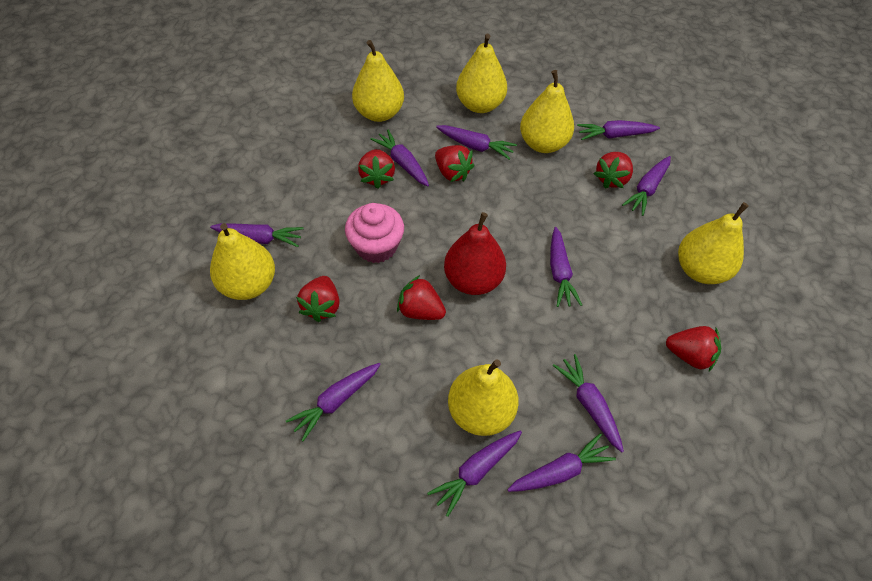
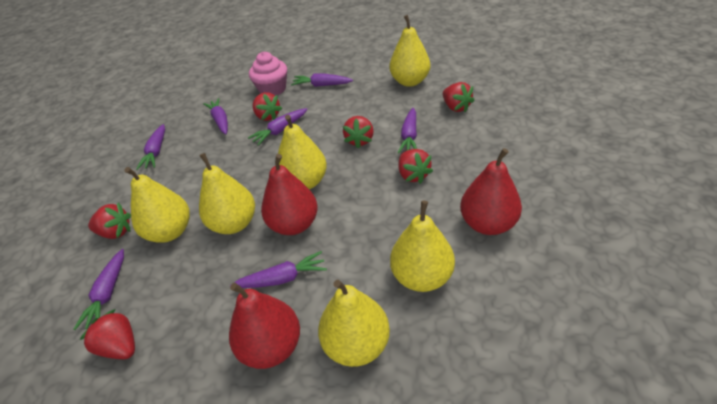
purple carrot: [210,223,303,247] [286,363,381,441] [371,129,429,186] [427,430,522,517] [436,125,517,160] [507,433,616,492] [550,227,582,307] [553,354,624,452] [577,120,660,140] [622,156,671,216] = 10 -> [74,249,124,330] [136,124,165,170] [203,98,228,134] [230,251,327,288] [248,108,308,146] [291,73,353,87] [398,108,417,153] = 7
red pear: [444,212,506,295] = 1 -> [229,283,300,369] [261,154,318,235] [460,148,522,235] = 3

